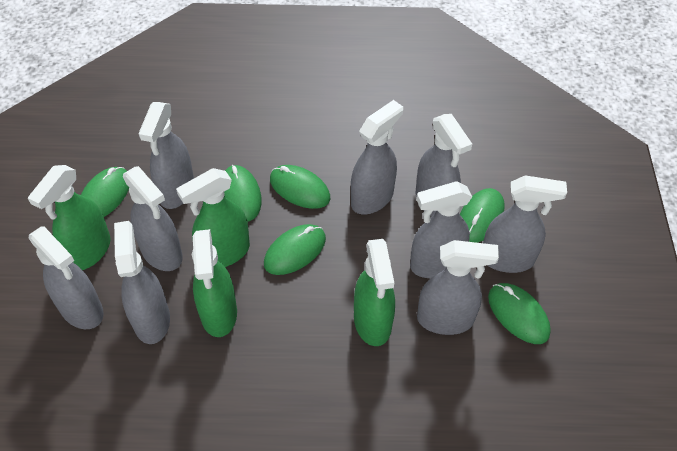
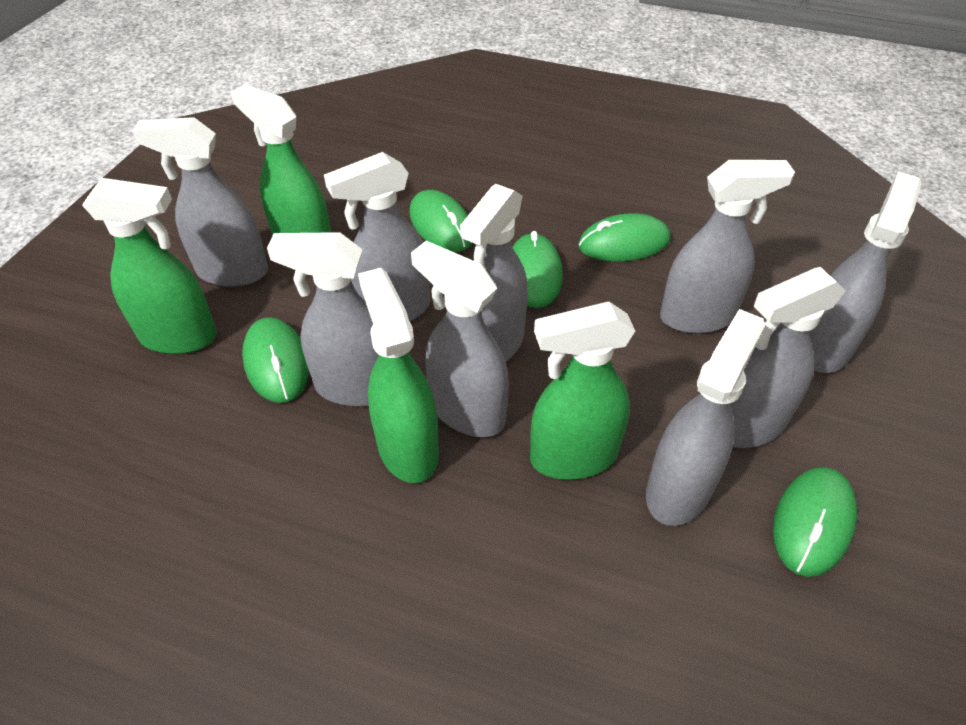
green mouse: [81,167,129,217] [224,165,262,222] [264,224,326,275] [270,165,330,209] [460,188,504,243] [488,283,551,344] = 6 -> [242,317,309,403] [409,190,472,252] [512,231,563,308] [578,213,671,262] [773,467,857,577] = 5

